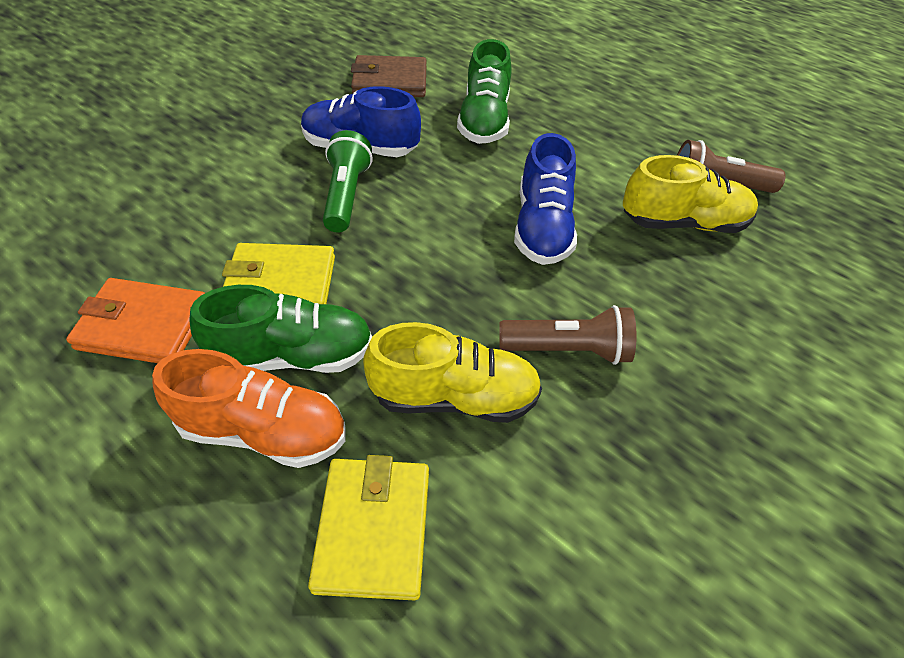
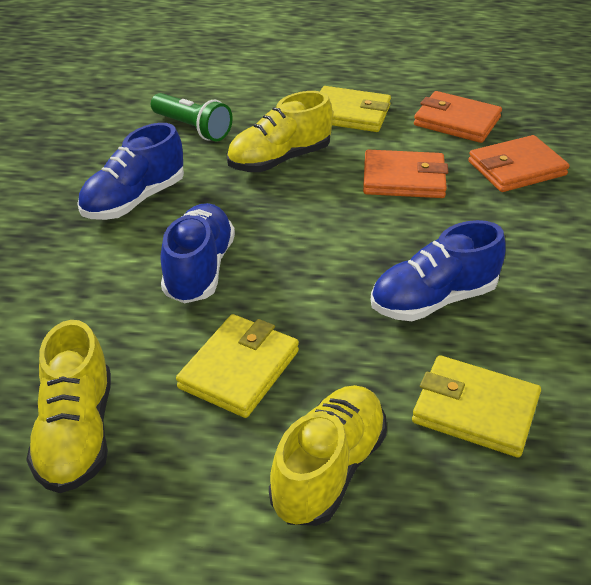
blue shoe: [301,86,421,157] [514,133,577,265] = 2 -> [77,123,184,220] [161,203,235,304] [371,220,506,321] = 3
brown flashlight: [499,305,637,365] [677,140,786,193] = 2 -> none = 0
brown wallet: [351,55,426,97] = 1 -> none = 0
green shoe: [190,285,372,373] [457,39,511,144] = 2 -> none = 0
orange shoe: [152,349,346,468] = 1 -> none = 0
orange wallet: [66,278,205,363] = 1 -> [363,150,448,198] [414,91,502,143] [468,135,570,192] = 3
yellow shoe: [363,322,542,423] [623,155,758,233] = 2 -> [26,320,111,493] [227,91,333,172] [269,385,387,526] = 3
yellow wallet: [222,243,335,304] [308,455,429,600] = 2 -> [176,314,299,418] [320,86,391,132] [412,355,541,458] = 3

